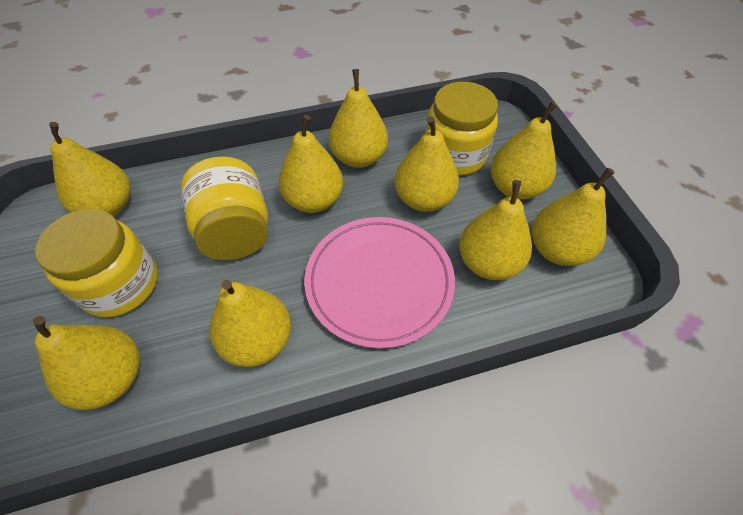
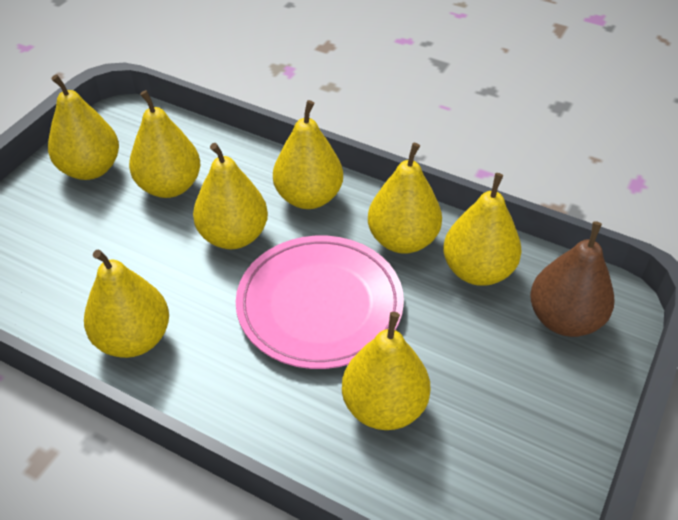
brown pear: none = 0 -> [530,221,615,337] = 1
yellow jar: [35,209,158,317] [181,156,268,260] [425,82,498,176] = 3 -> none = 0
yellow pear: [33,316,140,410] [49,122,131,216] [210,280,291,367] [279,115,343,213] [329,69,388,168] [395,116,459,212] [459,180,532,280] [491,102,557,199] [532,168,615,266] = 9 -> [48,75,119,180] [84,250,169,358] [129,90,200,198] [193,143,268,249] [273,100,343,209] [342,312,430,430] [368,143,442,254] [443,173,522,286] = 8

